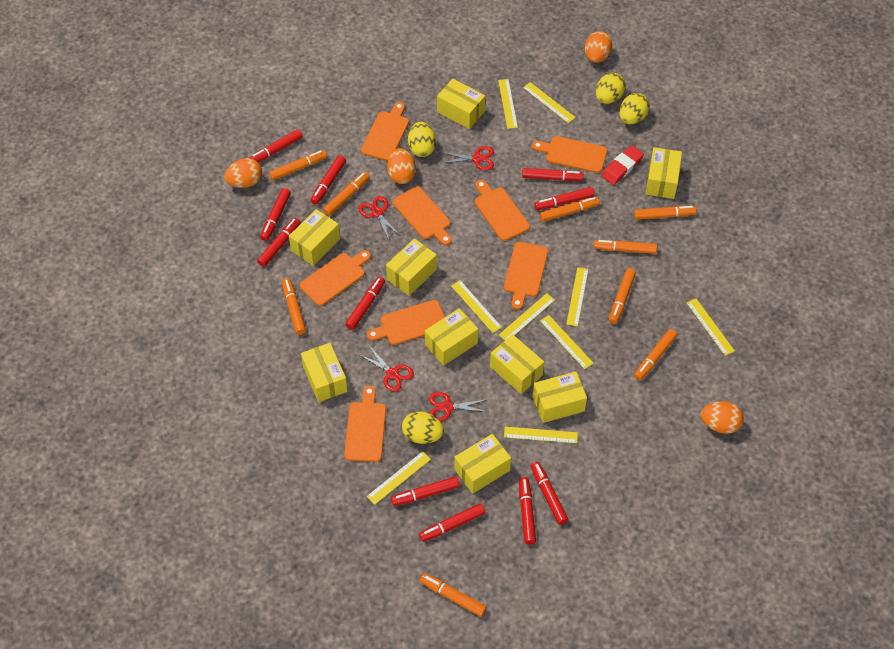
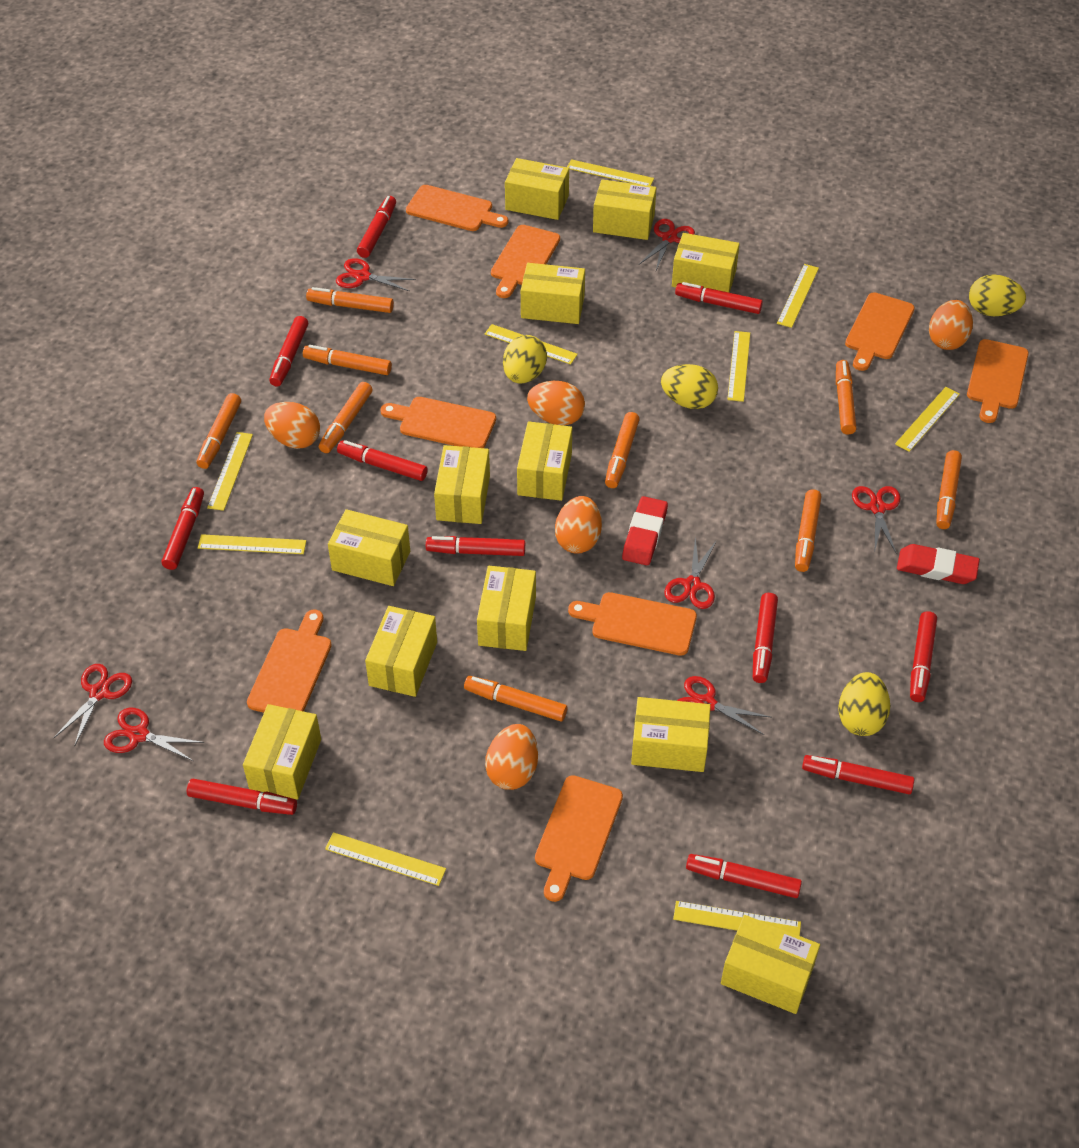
orange egg: [224,158,262,188] [387,148,416,184] [585,31,612,63] [701,401,744,434] = 4 -> [264,402,320,449] [485,724,538,790] [527,381,585,426] [555,496,602,554] [929,300,973,350] = 5
red eraser: [601,145,644,185] = 1 -> [622,496,668,565] [897,544,980,584] = 2
red scissors: [358,196,402,240] [358,346,414,392] [429,392,489,422] [441,146,494,170] = 4 -> [54,664,132,747] [104,708,204,761] [336,258,416,291] [639,219,695,270] [664,537,717,609] [677,676,772,735] [852,486,901,553] = 7
yellow box: [289,209,340,266] [301,343,348,402] [386,238,437,296] [425,308,478,366] [437,79,485,129] [454,434,511,494] [490,334,544,394] [533,372,587,423] [646,147,682,199] = 9 -> [243,704,321,800] [328,509,410,586] [365,606,437,697] [434,445,490,524] [477,566,536,651] [505,158,569,220] [517,421,572,501] [521,263,585,324] [593,179,656,240] [631,697,711,772] [672,233,740,293] [721,915,820,1014] = 12

